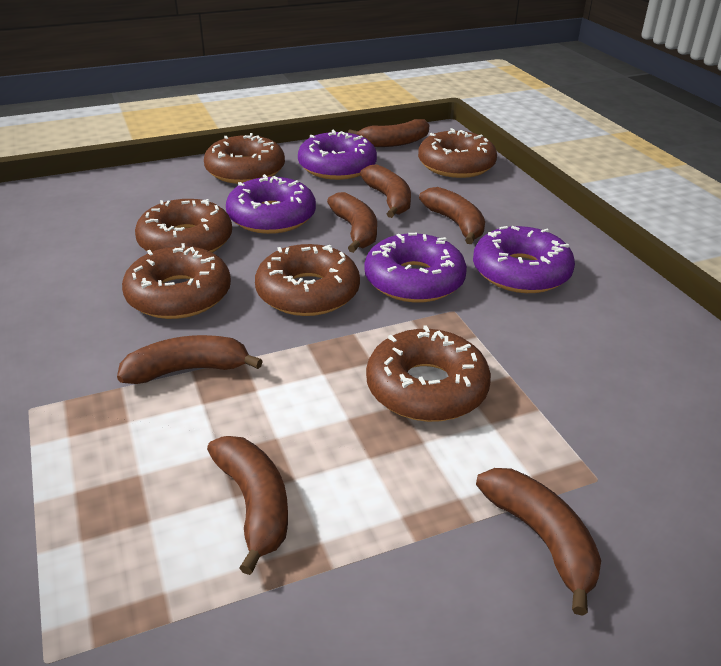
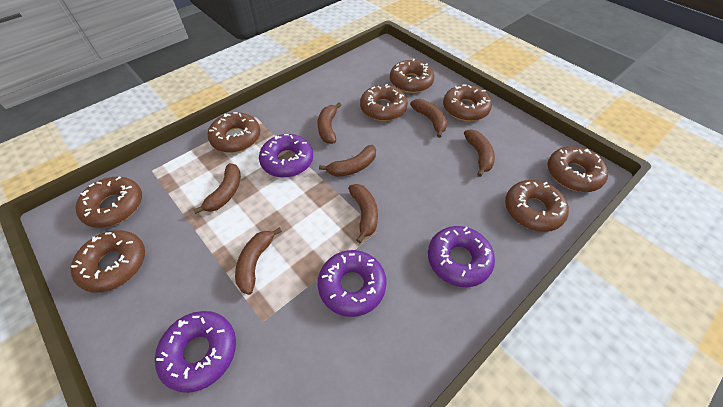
brown donut: [122,243,231,319] [135,199,232,253] [204,133,285,184] [255,244,360,316] [366,325,491,422] [418,128,497,178] = 6 -> [71,230,145,292] [75,176,142,228] [208,112,260,153] [360,84,408,121] [390,59,434,93] [443,85,492,121] [505,180,569,232] [548,147,608,192] = 8

